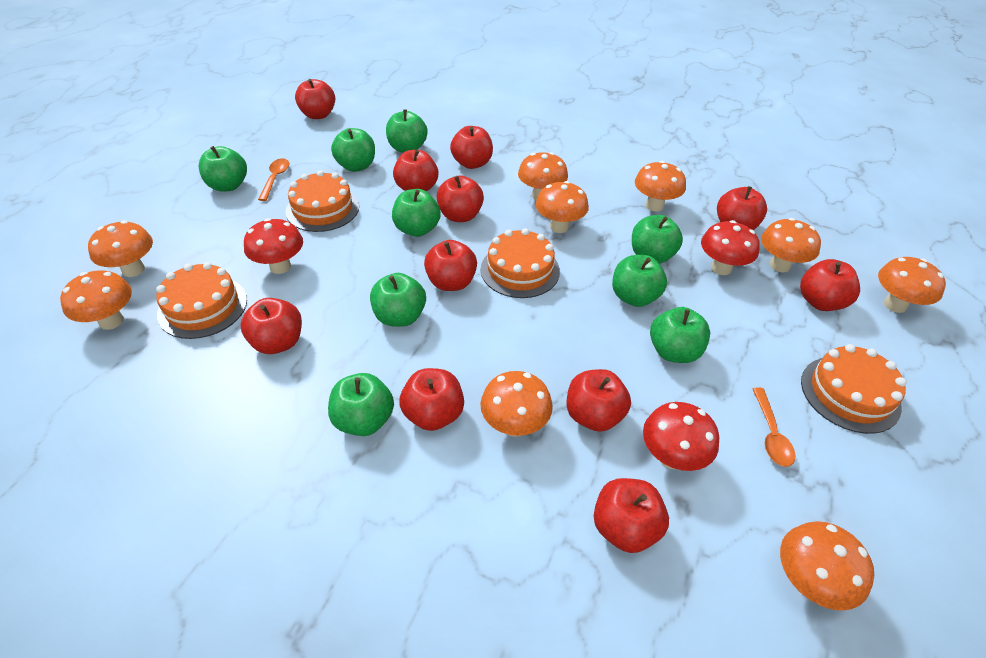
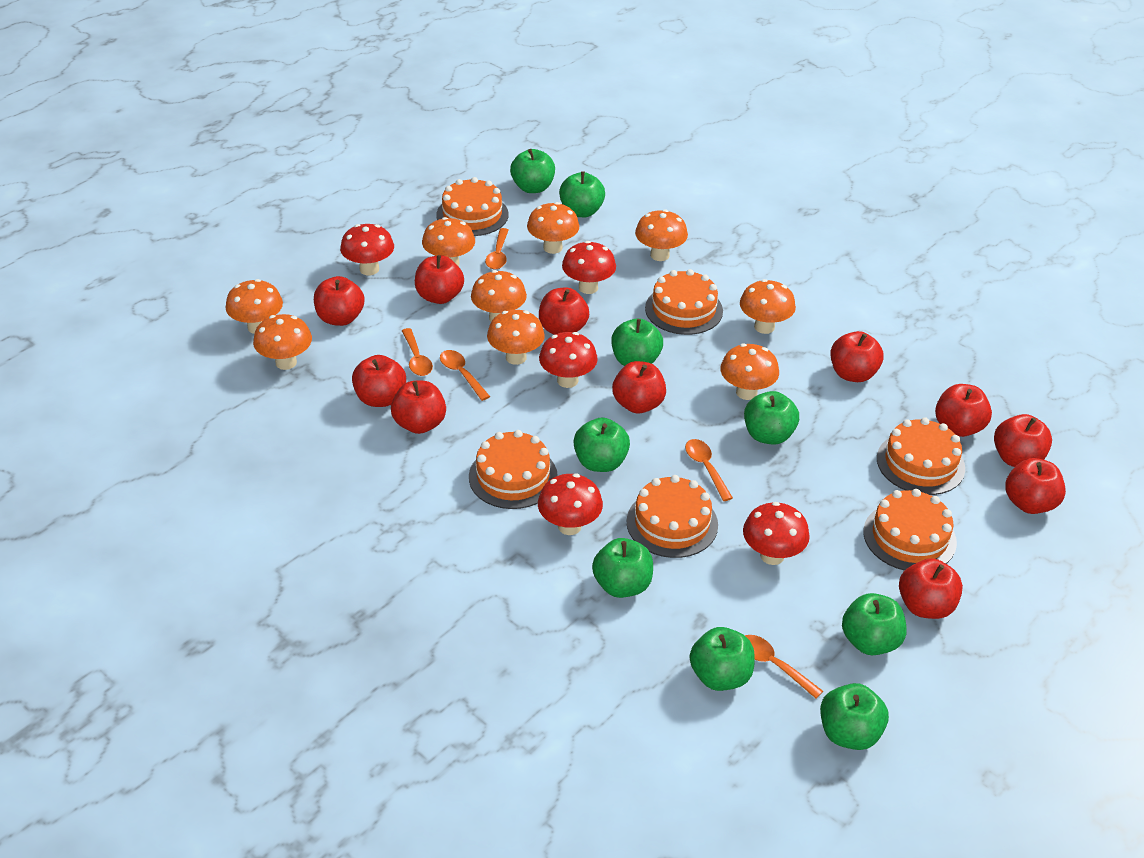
orange cake: [156,262,247,339] [285,170,359,232] [481,228,560,298] [801,344,907,434] = 4 -> [436,177,509,236] [469,430,558,509] [626,475,718,558] [645,269,723,335] [863,489,957,571] [877,417,965,495] = 6
orange spoon: [258,158,289,201] [752,387,795,467] = 2 -> [402,328,433,376] [440,350,490,401] [485,228,509,269] [685,439,733,501] [745,635,823,699] = 5
red mushroom: [244,218,303,274] [643,402,719,471] [701,220,760,275] = 3 -> [340,224,394,275] [538,474,603,535] [539,332,598,388] [562,241,616,294] [743,502,810,565] = 5

